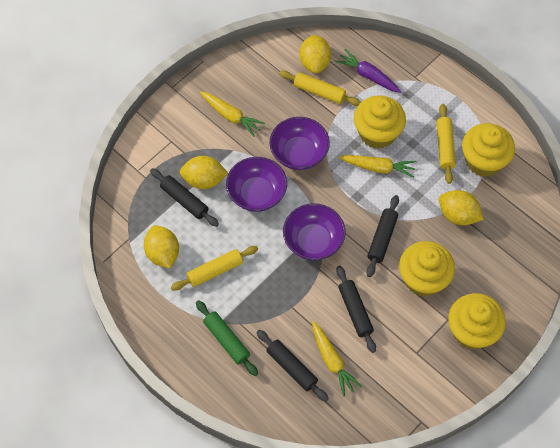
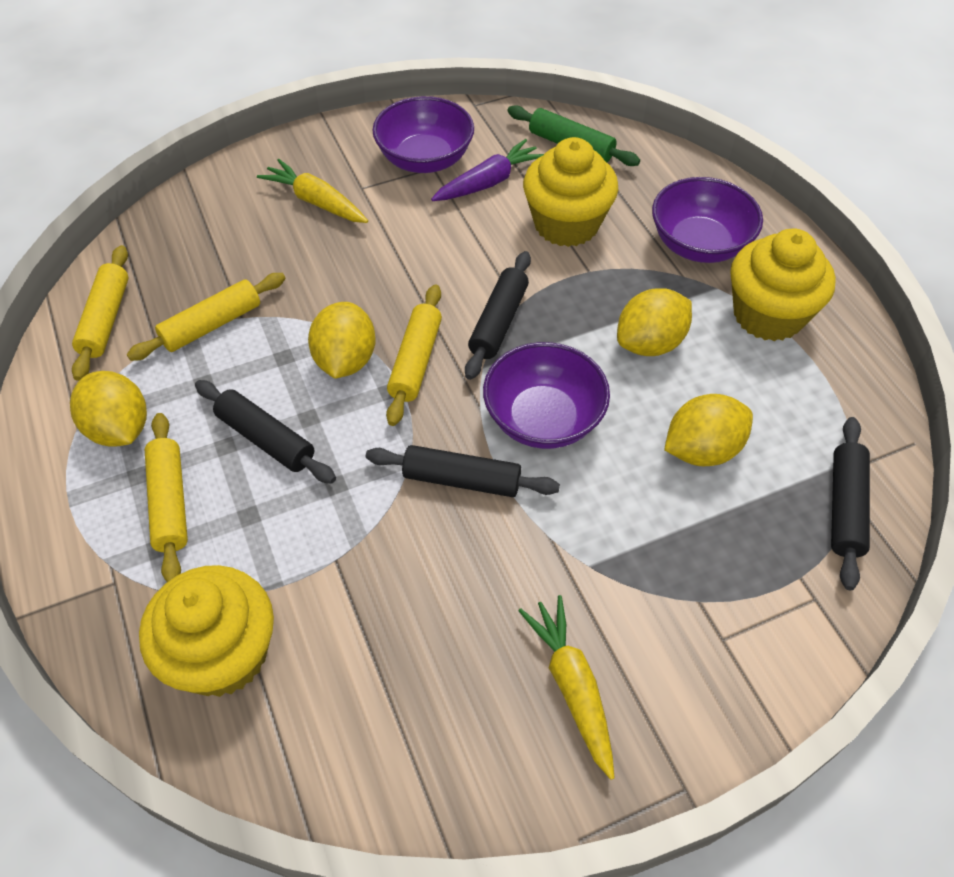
yellow carrot: [200,91,265,137] [312,321,362,397] [339,155,416,178] = 3 -> [257,159,368,223] [518,595,615,780] = 2
yellow cupcake: [354,95,406,149] [399,241,455,296] [448,293,506,350] [462,123,515,177] = 4 -> [139,565,274,697] [523,137,618,247] [730,229,836,341] = 3
yellow rolling pin: [171,246,258,290] [279,70,361,106] [436,104,456,184] = 3 -> [72,245,129,381] [127,273,285,361] [145,413,188,582] [386,285,442,426] = 4

